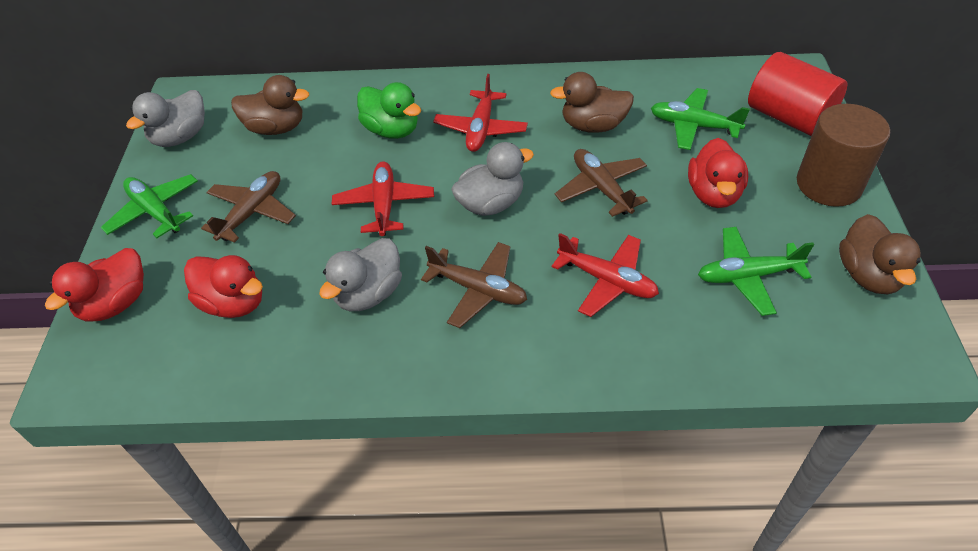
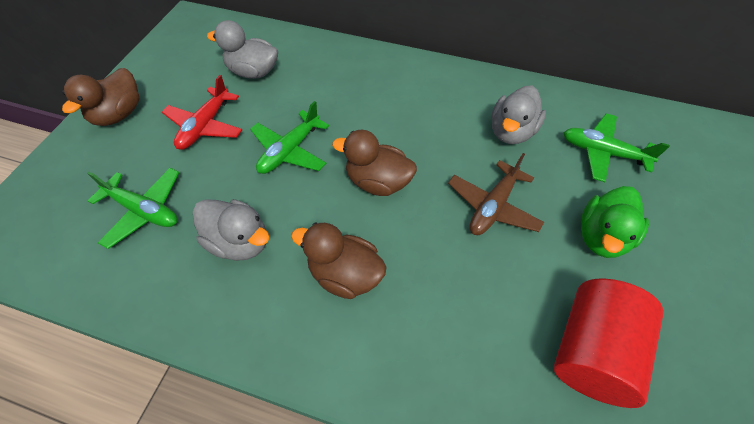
brown cylinder: [797,104,890,207] = 1 -> none = 0
brown plane: [201,171,296,243] [421,242,527,328] [555,149,648,217] = 3 -> [448,153,544,235] = 1
red duck: [45,248,144,322] [184,255,263,318] [688,138,748,208] = 3 -> none = 0
red plane: [332,161,434,236] [433,74,528,152] [552,233,659,317] = 3 -> [162,75,242,150] = 1

